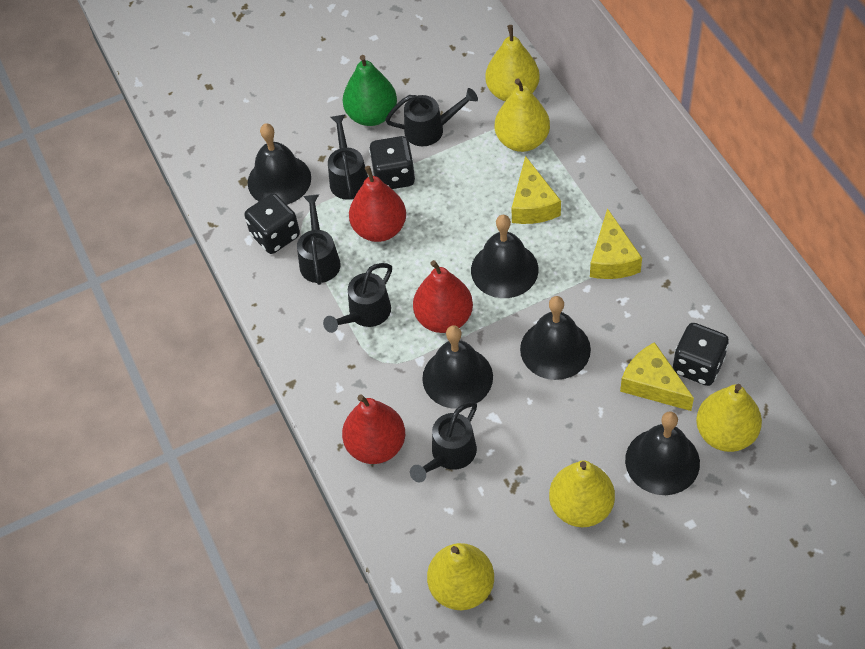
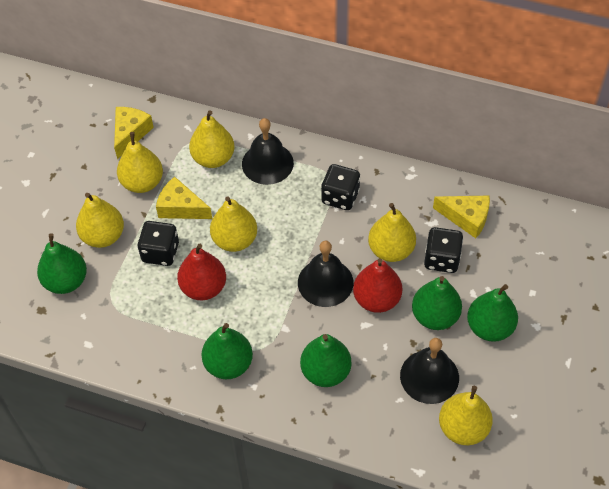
black bell: [248,123,311,205] [422,325,493,409] [471,215,539,298] [520,296,591,380] [625,412,700,495] = 5 -> [242,118,294,185] [298,241,353,307] [400,338,459,404] = 3
black watering can: [297,194,341,285] [323,263,392,333] [328,114,368,200] [385,88,478,146] [410,402,477,483] = 5 -> none = 0
green pear: [343,55,397,126] = 1 -> [37,233,87,294] [202,323,253,379] [300,334,352,387] [412,276,462,330] [467,284,518,342] = 5
red pear: [342,395,405,464] [349,166,406,242] [413,260,473,333] = 3 -> [177,244,226,300] [353,258,402,313] = 2
yellow pear: [427,543,494,610] [485,25,540,101] [495,79,550,152] [549,460,615,527] [696,384,762,452] = 5 -> [76,193,124,248] [117,132,163,193] [189,110,234,168] [210,197,257,252] [368,203,416,262] [439,386,493,445] = 6

